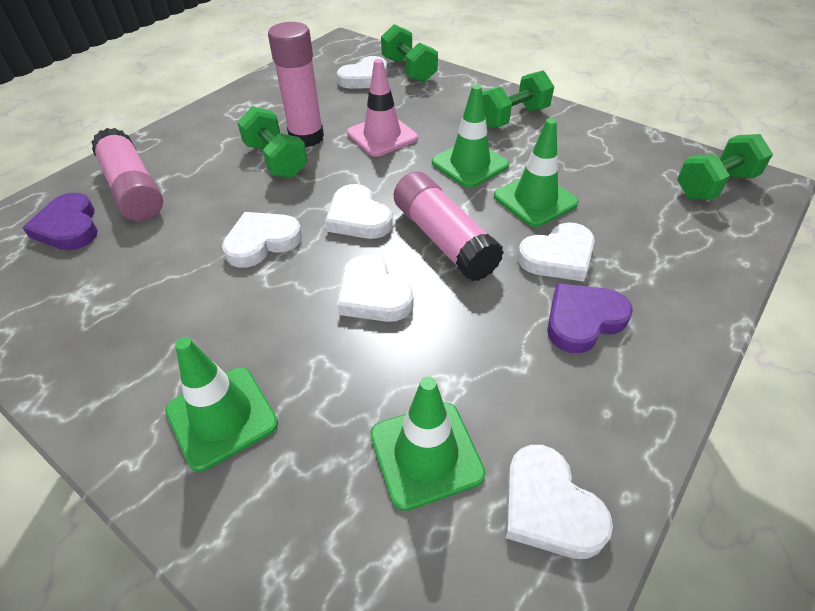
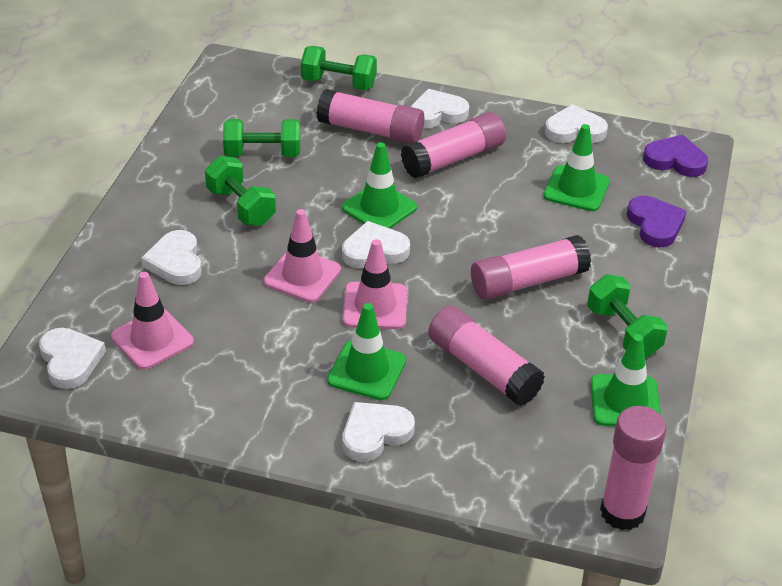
pink glue stick: [91,128,163,221] [268,22,324,147] [394,171,504,281] = 3 -> [317,89,424,143] [401,112,506,179] [428,306,545,406] [471,235,591,300] [600,406,666,530] = 5
pink traffic cone: [347,59,418,157] = 1 -> [111,272,194,370] [264,209,341,302] [343,239,407,329] = 3

